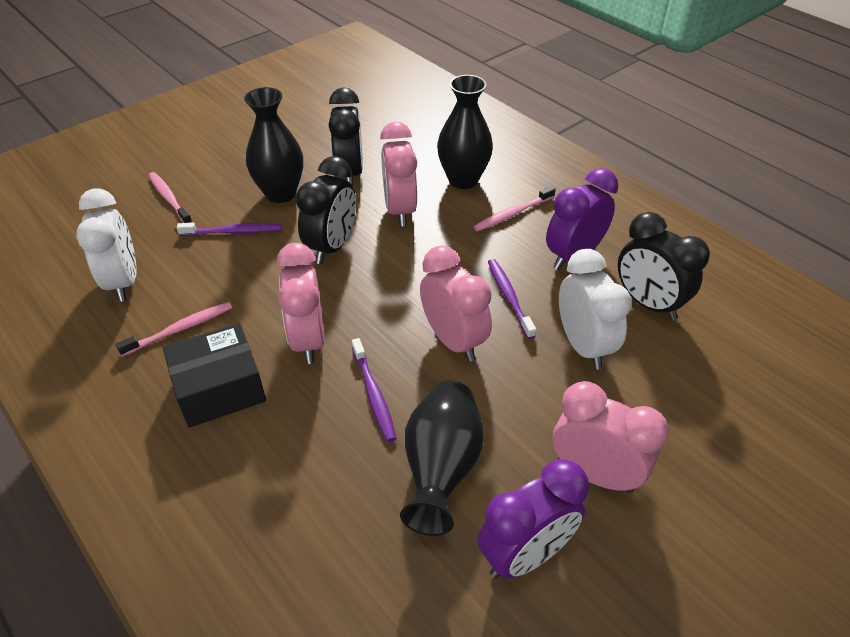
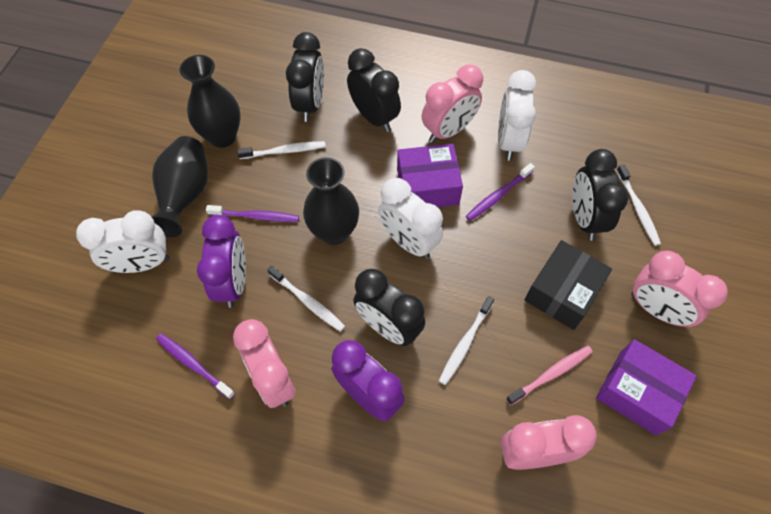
black clock: [296,156,356,264] [328,88,363,186] [618,212,710,321] = 3 -> [286,32,324,122] [347,48,401,132] [353,269,425,346] [572,149,628,241] = 4
pink toothbrush: [116,302,232,357] [148,172,192,223] [474,186,556,232] = 3 -> [506,346,593,405] = 1
purple box: none = 0 -> [397,144,463,207] [596,339,697,435] = 2
white clock: [76,188,137,302] [559,249,632,370] = 2 -> [76,210,170,273] [378,178,443,259] [498,70,536,160] = 3
white toothbrush: none = 0 -> [237,141,326,159] [267,266,345,332] [439,296,494,385] [616,164,661,246] = 4

